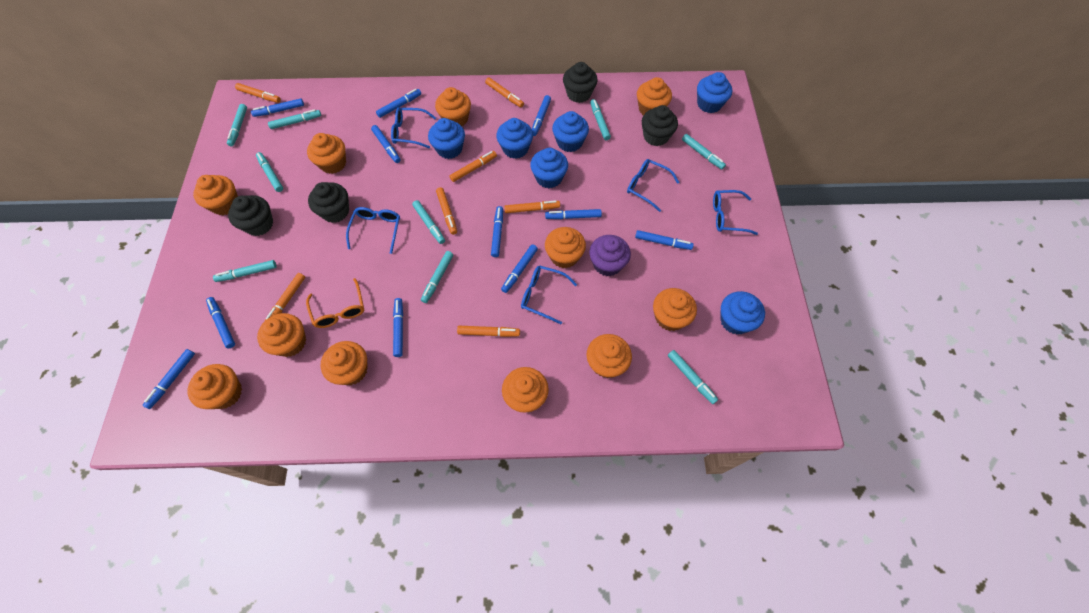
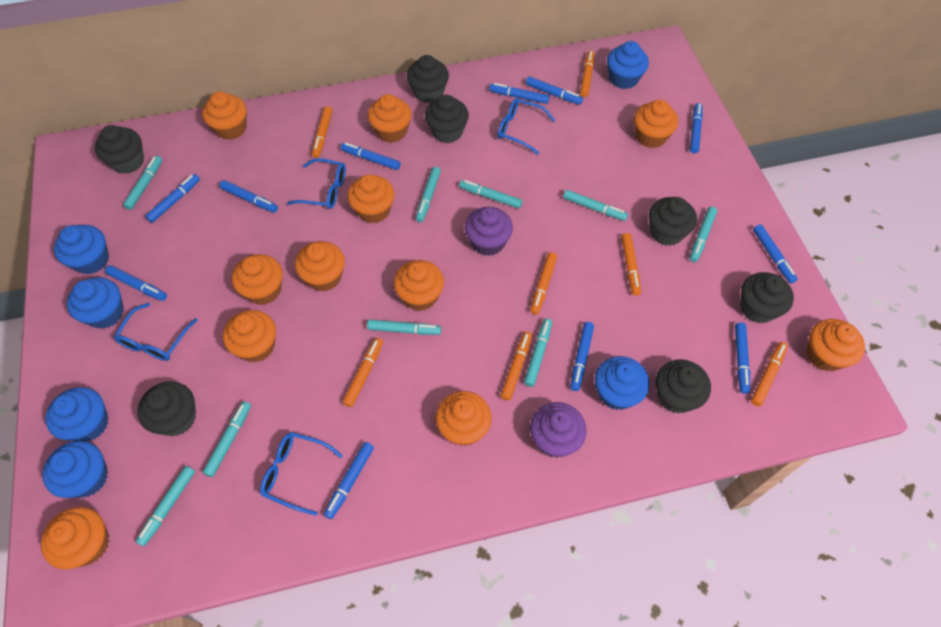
black cupcake: [228,195,273,236] [308,182,349,223] [563,62,597,103] [642,105,678,146] = 4 -> [95,125,144,174] [137,381,196,436] [407,55,449,103] [425,95,469,143] [649,197,697,246] [656,359,711,414] [740,272,794,324] = 7
blue glasses: [346,207,400,254] [391,108,436,148] [521,266,577,324] [627,159,680,212] [713,190,758,235] = 5 -> [114,303,198,361] [260,432,343,516] [287,158,346,209] [498,98,556,155] = 4
orange glasses: [306,278,364,328] = 1 -> none = 0
purple cupcake: [589,235,631,276] = 1 -> [465,207,513,256] [530,402,587,458] = 2

